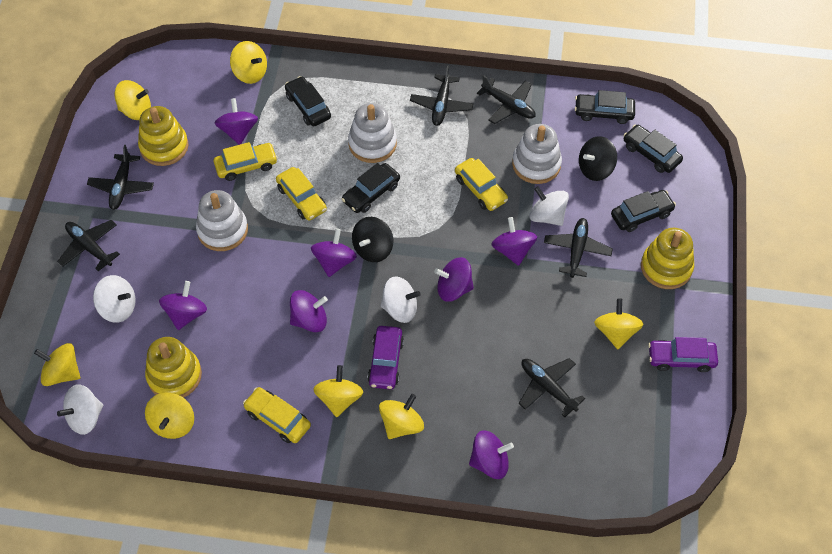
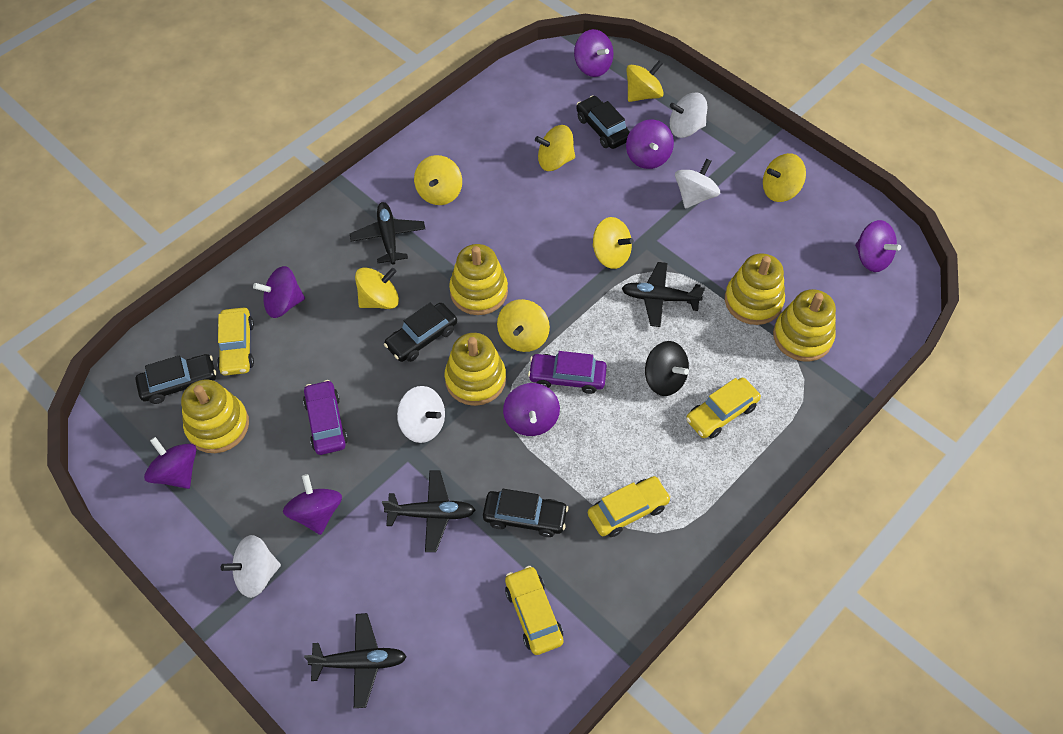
black car: [285,76,331,126] [342,163,400,213] [575,90,635,124] [611,190,676,232] [623,125,683,173] = 5 -> [136,354,216,404] [384,303,457,362] [483,489,568,537] [576,95,630,149] = 4
black plane: [57,220,120,271] [87,145,154,210] [410,65,474,126] [477,75,536,124] [519,358,585,417] [544,218,613,278] = 6 -> [304,613,407,708] [350,202,425,265] [382,471,475,552] [621,262,705,327] = 4
black spinning top: [352,217,394,262] [579,136,617,181] = 2 -> [645,341,689,396] = 1
white stacking toy: [196,190,248,251] [348,103,397,163] [512,124,562,184] = 3 -> none = 0
yellow stacking toy: [138,106,188,166] [145,337,202,398] [641,228,694,289] = 3 -> [181,379,249,453] [445,333,506,406] [449,244,508,315] [725,253,785,325] [773,289,836,362] = 5

